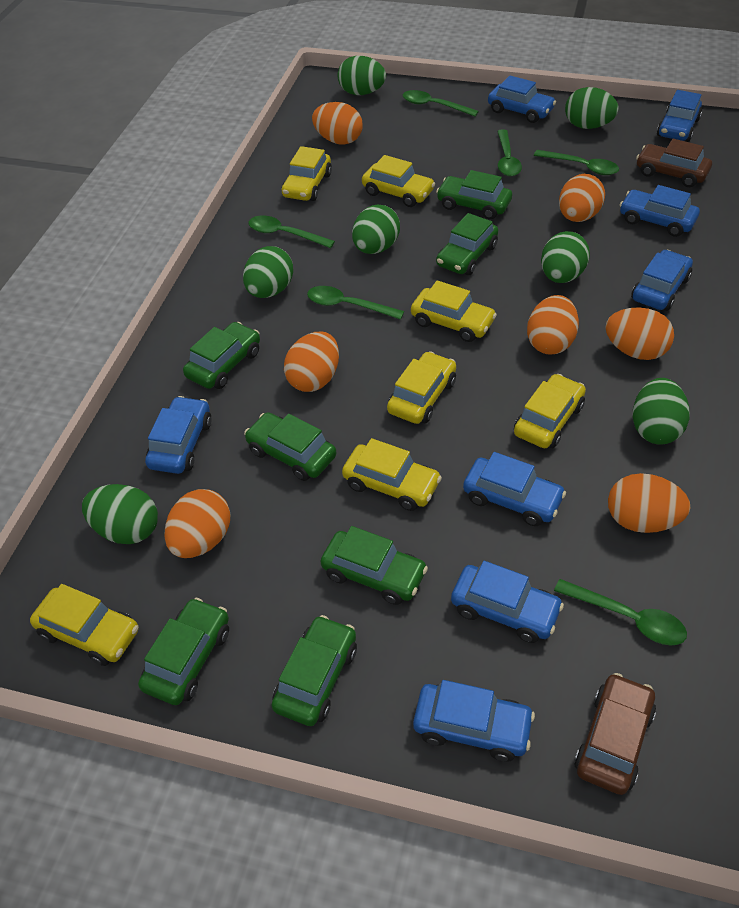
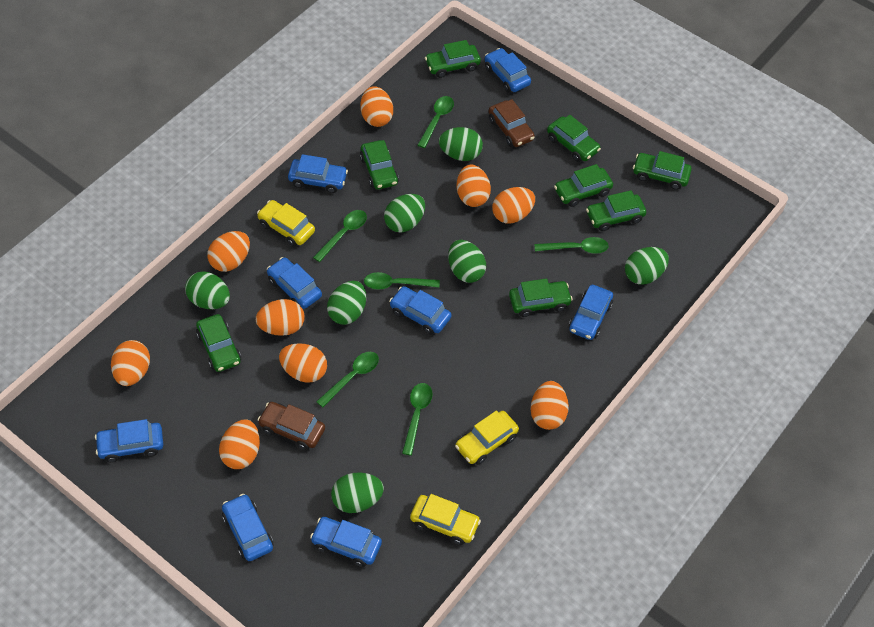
green car: [138,598,229,705] [183,322,260,389] [244,412,336,481] [272,615,357,726] [320,526,428,605] [436,170,512,219] [436,213,498,275] = 7 -> [196,314,241,372] [360,140,399,189] [425,40,481,78] [509,278,573,317] [547,115,601,162] [554,164,613,207] [586,190,646,231] [633,151,692,190] = 8
orange egg: [164,489,230,558] [284,332,339,392] [312,102,363,145] [527,295,579,355] [559,174,605,222] [605,307,674,360] [608,473,690,533] = 7 -> [111,340,150,386] [207,231,250,272] [219,419,260,469] [256,299,305,336] [279,344,327,383] [360,86,393,127] [457,165,491,207] [492,187,535,224] [530,381,569,430] = 9
yellow car: [30,584,139,666] [282,146,332,201] [342,438,442,511] [362,155,435,207] [387,351,456,424] [411,280,497,342] [514,374,586,448] = 7 -> [257,200,315,247] [410,494,481,545] [455,410,519,465] = 3

